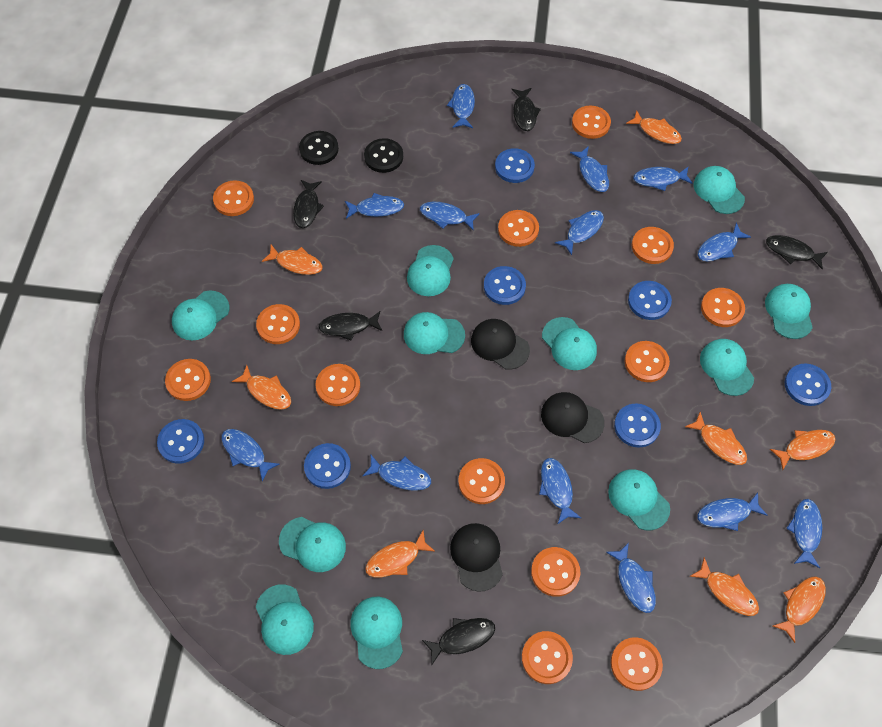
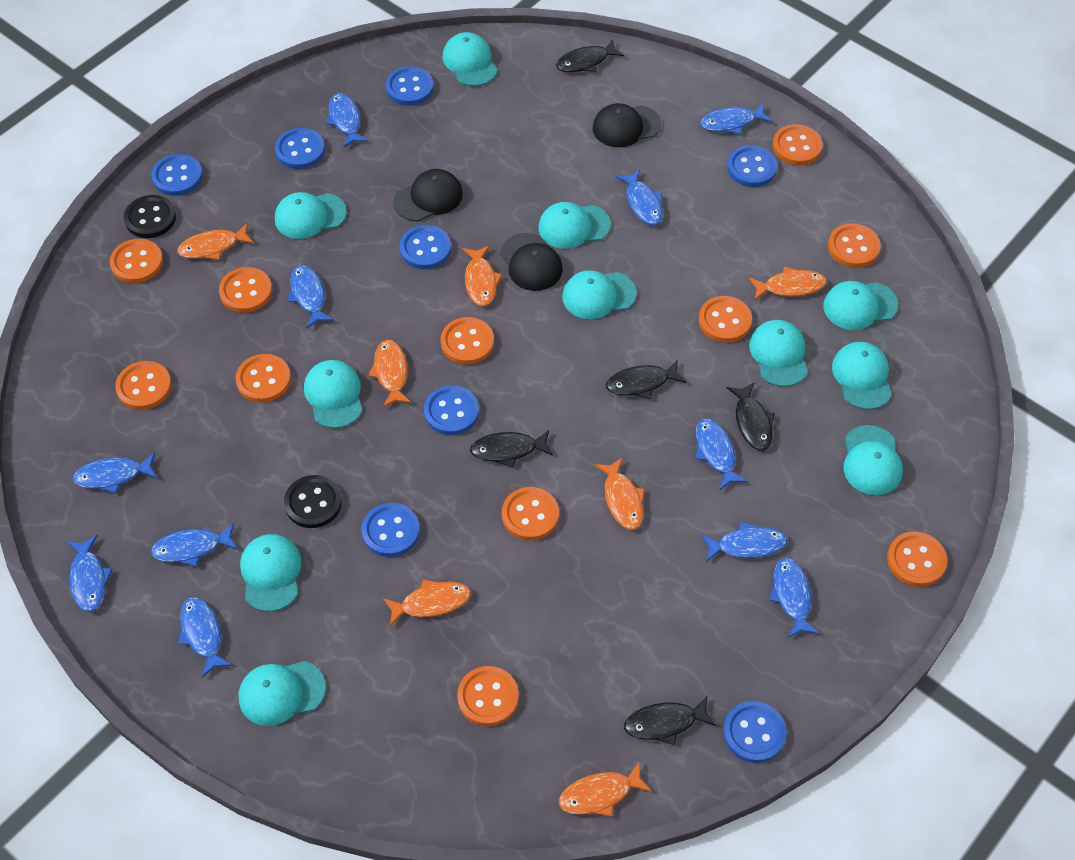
blue button: [157,419,204,464] [304,443,351,489] [484,266,526,305] [495,148,535,183] [614,404,661,448] [628,281,672,320] [785,364,831,406] = 7 -> [151,154,203,196] [275,128,325,169] [362,503,420,557] [386,66,434,105] [400,225,451,269] [424,385,479,435] [723,701,786,763] [727,145,777,187] = 8
blue fish: [221,429,279,481] [345,193,404,219] [363,455,431,491] [420,202,480,231] [447,84,475,128] [539,458,581,525] [555,210,604,255] [570,146,609,192] [606,543,656,613] [633,166,693,191] [697,493,767,531] [698,223,751,261] [786,499,822,568] = 13 -> [67,535,113,612] [73,453,158,493] [151,523,238,567] [178,597,233,678] [288,265,334,328] [326,93,368,148] [616,169,663,225] [696,419,748,490] [700,103,772,134] [701,522,787,562] [769,558,819,638] = 11
orange button: [165,359,211,401] [213,180,254,216] [256,304,300,344] [316,364,360,406] [458,458,505,504] [498,210,539,247] [522,631,573,684] [531,547,580,597] [572,106,611,139] [611,637,663,691] [625,341,670,382] [632,227,674,264] [701,288,745,327] = 13 -> [110,239,163,283] [115,361,172,410] [219,267,272,313] [236,354,291,403] [440,317,494,365] [457,666,519,726] [502,487,559,540] [699,296,752,342] [773,124,823,165] [828,223,881,268] [887,532,947,587] = 11
orange fish: [232,365,291,410] [262,245,323,275] [365,530,435,578] [626,110,682,144] [685,412,747,465] [689,557,759,616] [770,430,836,470] [773,576,826,643] = 8 -> [177,223,254,260] [368,340,412,407] [383,579,471,626] [462,246,502,306] [559,761,652,816] [594,457,645,530] [749,267,827,300] = 7

